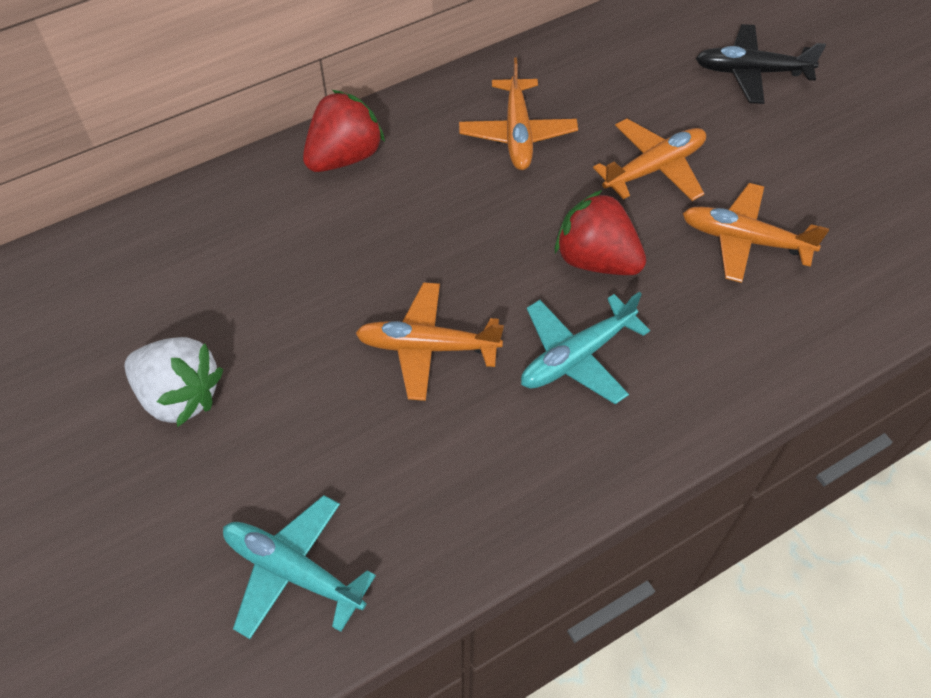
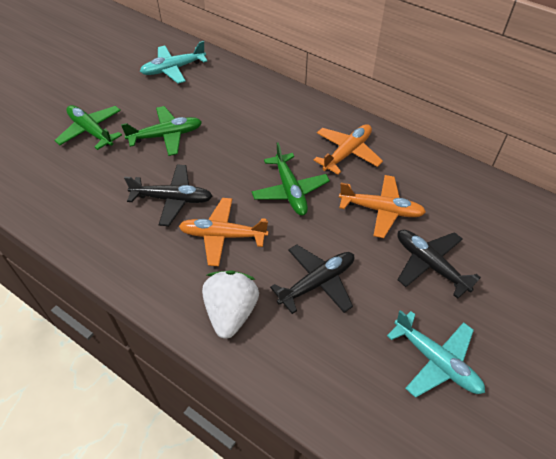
black plane: [696,24,826,104] = 1 -> [124,164,213,226] [270,244,354,314] [398,230,481,299] = 3
green plane: none = 0 -> [54,105,122,150] [121,106,202,156] [252,142,330,216] = 3
orange plane: [356,282,504,401] [459,58,578,170] [593,119,706,201] [682,183,829,283] = 4 -> [179,198,268,266] [314,124,383,175] [339,175,426,238] = 3
red strawberry: [303,90,385,172] [555,190,646,275] = 2 -> none = 0

